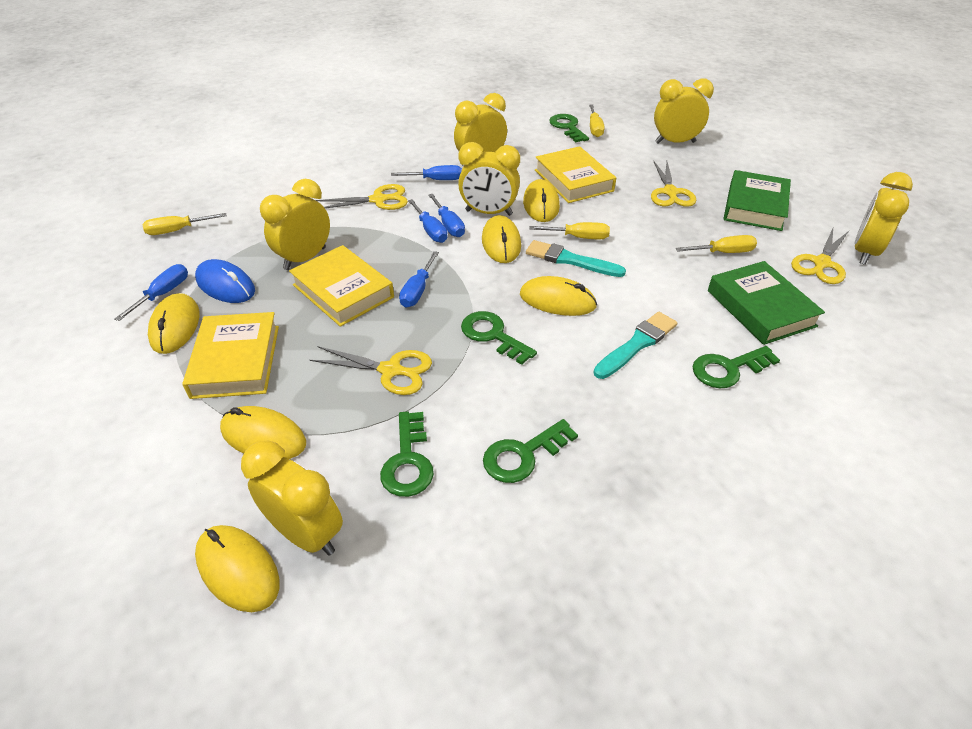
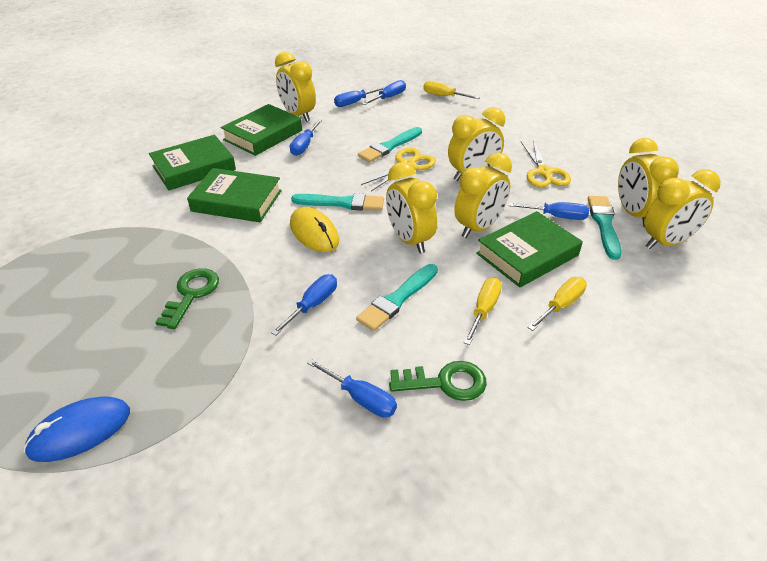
blue screwdriver: [114,264,188,321] [391,165,462,180] [399,251,439,307] [408,199,448,243] [428,194,465,237] = 5 -> [271,274,337,336] [290,119,322,156] [307,359,397,418] [334,86,385,107] [362,80,406,105] [509,202,589,220] = 6
green book: [708,261,825,345] [723,170,791,231] = 2 -> [149,135,236,191] [187,168,282,223] [221,104,302,156] [476,211,583,288] = 4
green key: [380,411,434,497] [461,311,537,365] [483,419,578,483] [549,114,589,142] [692,346,780,388] = 5 -> [155,268,219,329] [389,361,487,401] = 2
turquoise brush: [526,240,626,277] [593,312,677,379] = 2 -> [291,193,384,211] [356,264,438,331] [358,127,422,162] [587,196,622,260] = 4
yellow book: [182,312,279,399] [289,245,394,327] [535,146,616,203] = 3 -> none = 0
yellow mouse: [148,293,200,354] [195,525,280,612] [220,406,306,459] [482,215,521,263] [520,276,597,316] [523,179,560,222] = 6 -> [290,207,339,252] = 1
yellow scissors: [310,346,432,395] [316,184,408,210] [651,161,697,207] [791,229,849,284] = 4 -> [361,148,436,192] [521,140,571,187] = 2
yellow screwdriver: [142,213,226,235] [529,222,610,239] [589,104,605,137] [676,235,757,253] = 4 -> [423,81,480,99] [464,278,502,345] [528,277,587,331] = 3

